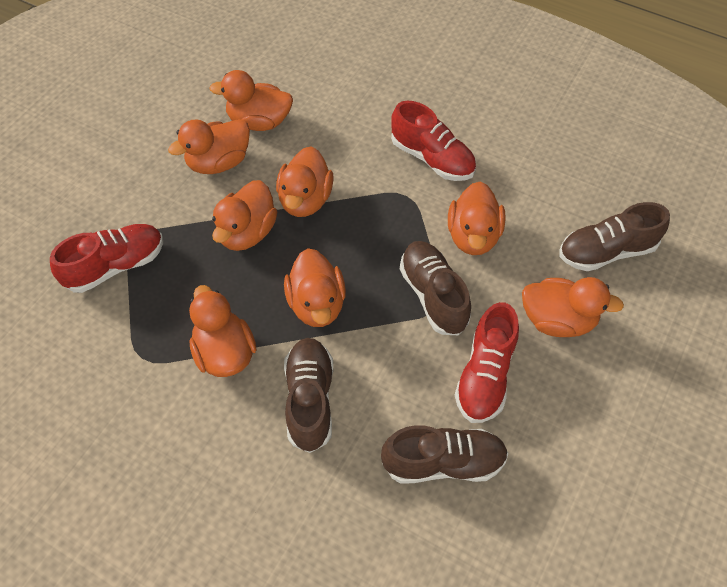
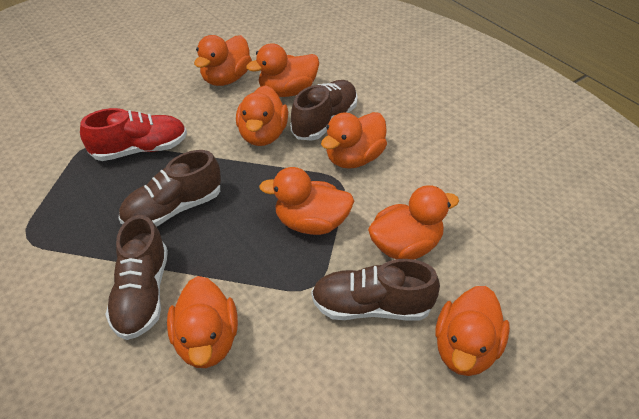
red shoe: [50,224,163,293] [391,101,476,181] [455,302,519,423] = 3 -> [80,108,187,161] = 1

